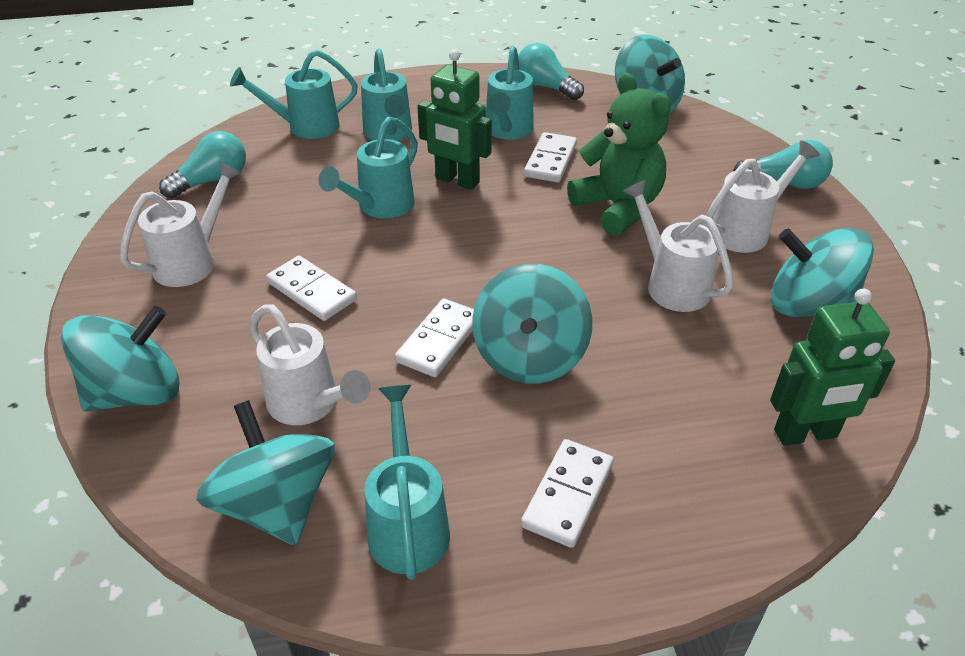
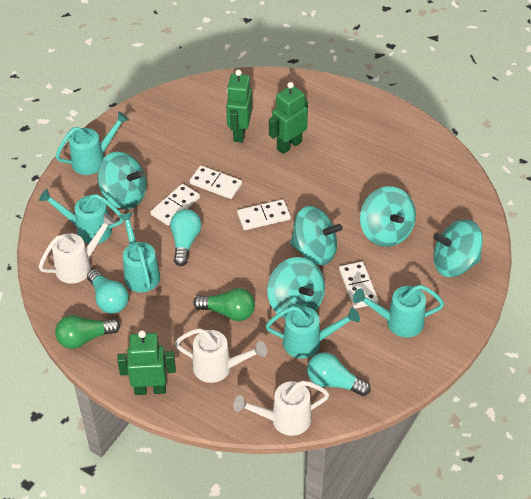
green light bulb: none = 0 -> [55,315,120,349] [193,288,255,321] = 2
green robot: [417,49,492,190] [770,289,895,446] = 2 -> [117,330,176,395] [226,70,252,143] [269,82,308,154] = 3
green teddy bear: [567,73,671,236] = 1 -> none = 0
white watering can: [120,161,242,287] [249,304,371,425] [623,180,734,312] [706,141,820,253] = 4 -> [39,214,116,284] [175,328,267,383] [233,381,329,436] = 3

